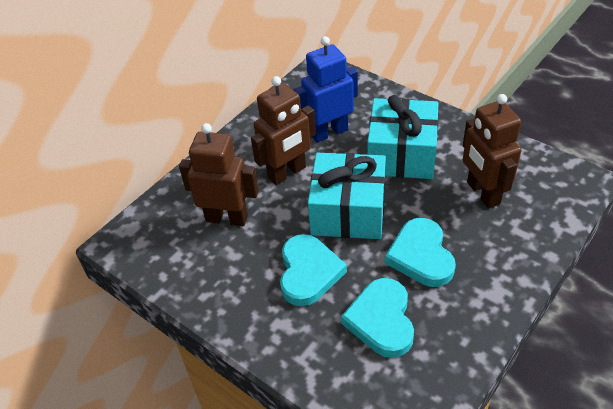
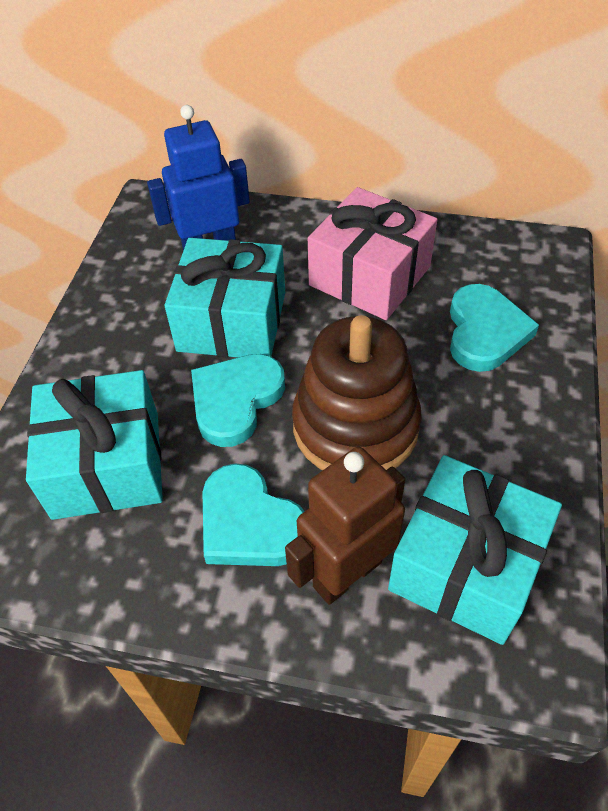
brown robot: [179,123,259,226] [251,76,316,185] [463,94,521,208] = 3 -> [285,447,405,605] = 1
brown stacking toy: none = 0 -> [292,315,422,470] = 1
pink gift: none = 0 -> [308,187,437,320] = 1
turquoise gift: [308,153,386,239] [367,95,439,179] = 2 -> [26,370,163,520] [164,238,285,357] [388,455,562,645] = 3

